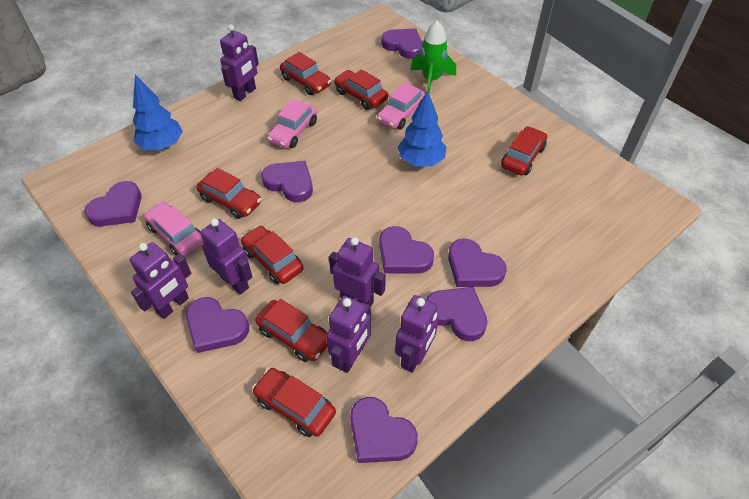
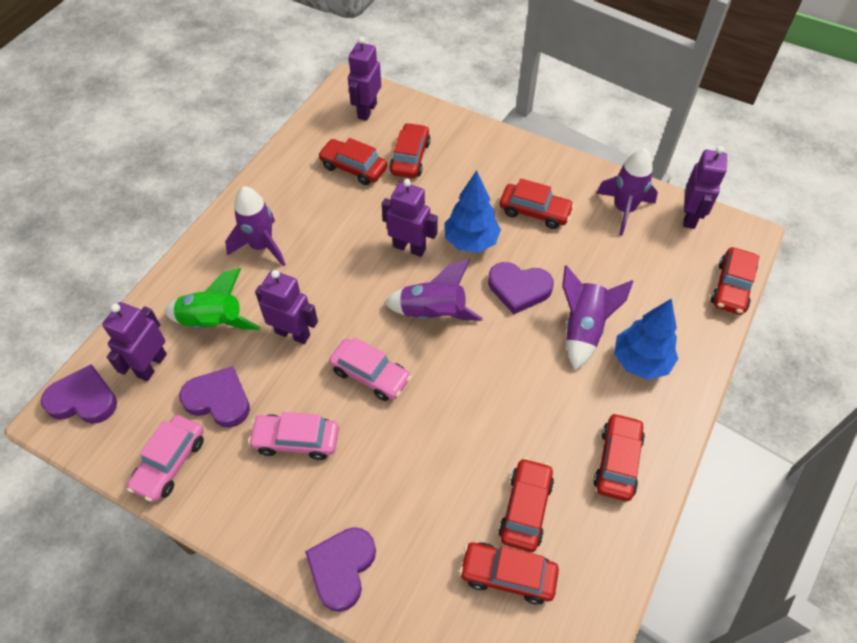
purple heart: [84,181,142,226] [186,297,249,353] [261,161,313,202] [350,397,418,463] [379,226,434,274] [381,29,423,59] [426,287,487,341] [448,239,506,287] = 8 -> [41,364,117,424] [179,367,250,428] [305,527,376,612] [488,262,554,314] = 4
purple robot: [130,242,191,319] [200,218,252,295] [220,25,259,101] [326,295,371,373] [329,237,386,306] [395,295,439,373] = 6 -> [102,302,167,381] [255,270,318,344] [348,37,381,121] [382,179,438,257] [683,146,727,229] = 5
purple rocket: none = 0 -> [225,186,286,267] [384,259,483,321] [562,265,633,370] [596,148,658,236] = 4

